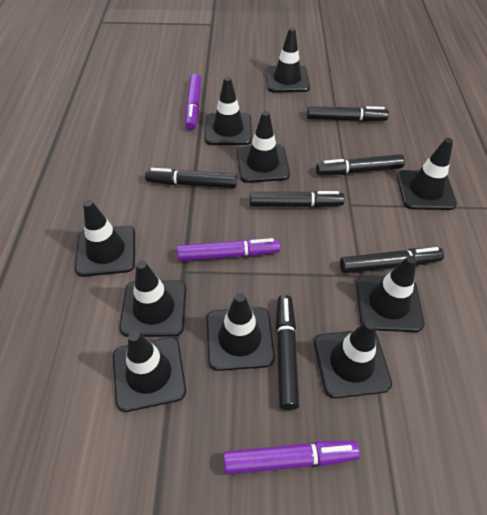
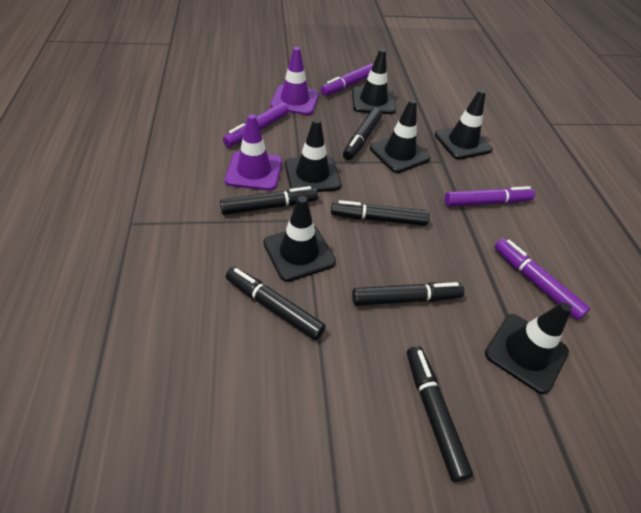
black traffic cone: [75,200,135,277] [113,331,186,412] [119,260,186,337] [205,76,252,145] [207,293,275,371] [237,111,290,183] [266,28,310,93] [314,320,392,398] [356,255,424,332] [397,138,457,210] = 10 -> [263,196,336,282] [285,119,341,192] [352,49,396,114] [370,99,431,173] [435,90,493,159] [485,302,572,394] = 6
purple marker: [177,238,280,261] [185,74,201,130] [223,441,360,475] = 3 -> [223,102,289,147] [321,63,373,96] [445,186,535,207] [495,238,590,320] = 4
purple traffic cone: none = 0 -> [225,114,282,191] [270,47,319,115] = 2

